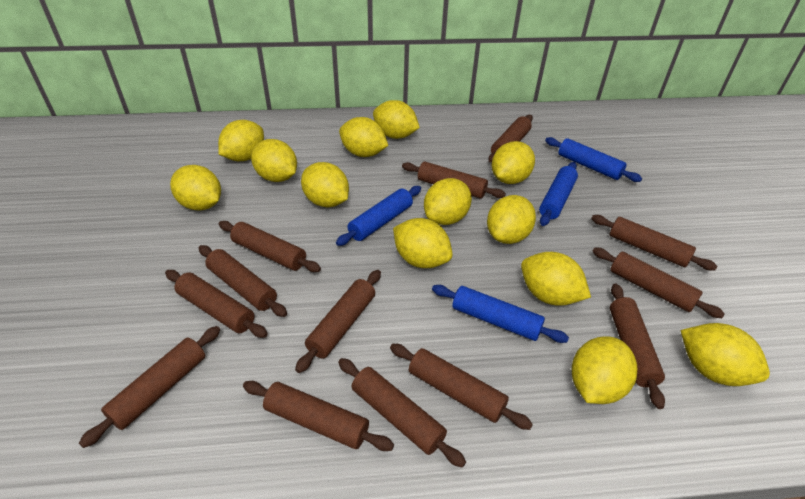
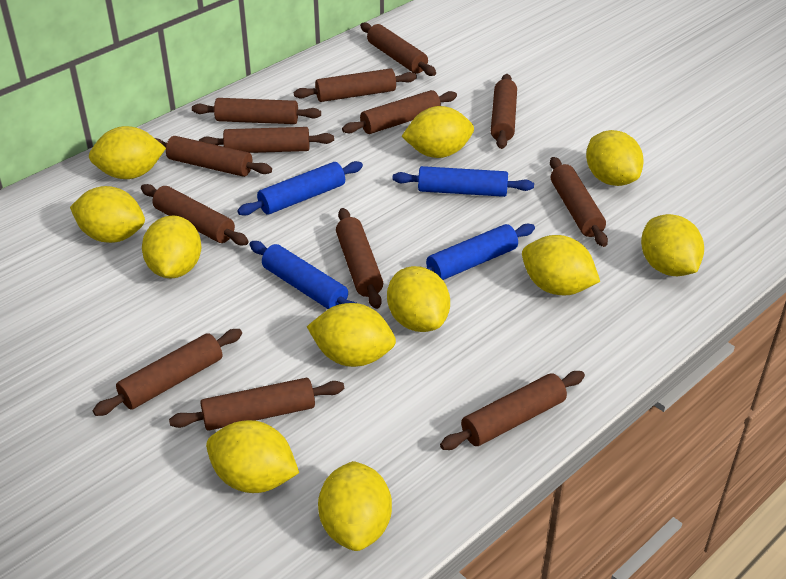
yellow lemon: [170,165,221,210] [218,120,264,161] [251,139,297,182] [301,162,349,207] [339,117,388,157] [373,100,420,139] [393,218,453,268] [424,178,472,225] [487,195,536,244] [492,141,535,184] [521,252,591,306] [572,336,637,404] [680,323,770,386] = 13 -> [70,186,145,243] [89,126,166,179] [142,215,202,278] [206,420,299,493] [307,303,396,367] [318,461,392,551] [387,266,450,332] [401,106,474,158] [522,235,600,295] [586,130,644,186] [641,214,704,276] = 11

